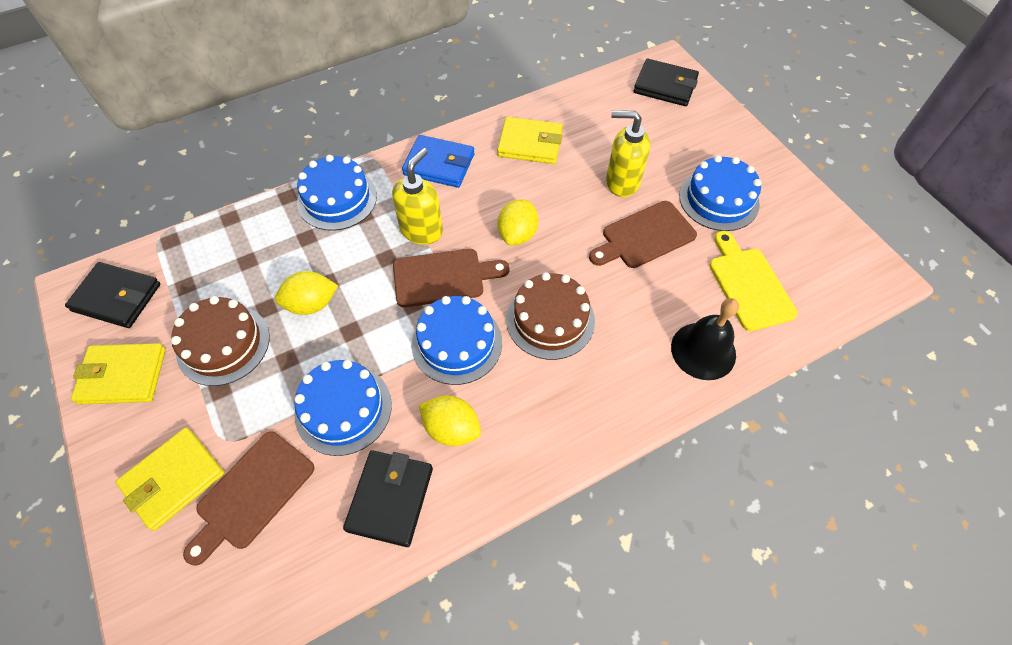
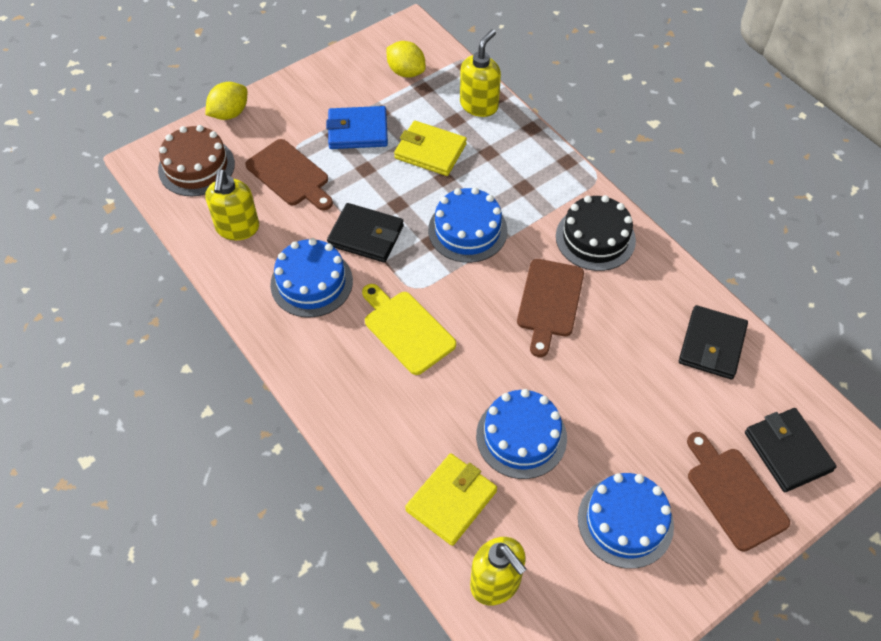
black bell: [671,298,739,380] = 1 -> none = 0
black cake: none = 0 -> [556,195,636,271] = 1
brown cake: [171,296,270,386] [506,272,595,360] = 2 -> [158,125,235,196] = 1
yellow lemon: [275,271,338,315] [419,395,481,446] [498,199,538,245] = 3 -> [206,82,247,120] [386,41,426,78] = 2
yellow soap dispenser: [392,148,443,245] [606,110,650,197] = 2 -> [206,169,259,240] [460,29,501,117] [470,537,527,605] = 3
yellow wallet: [71,343,166,404] [116,428,224,531] [497,117,563,164] = 3 -> [394,121,467,176] [405,453,497,546] = 2

